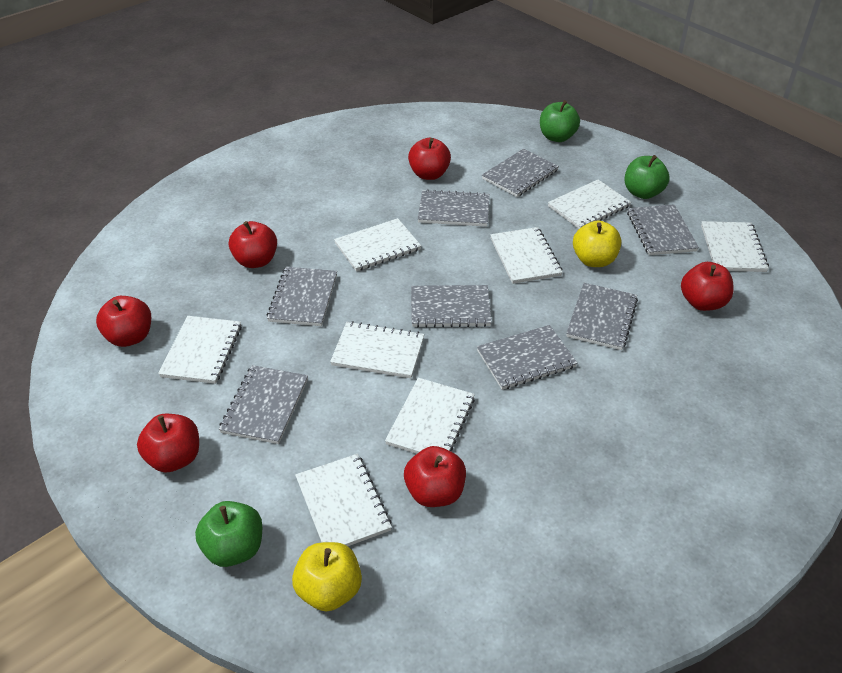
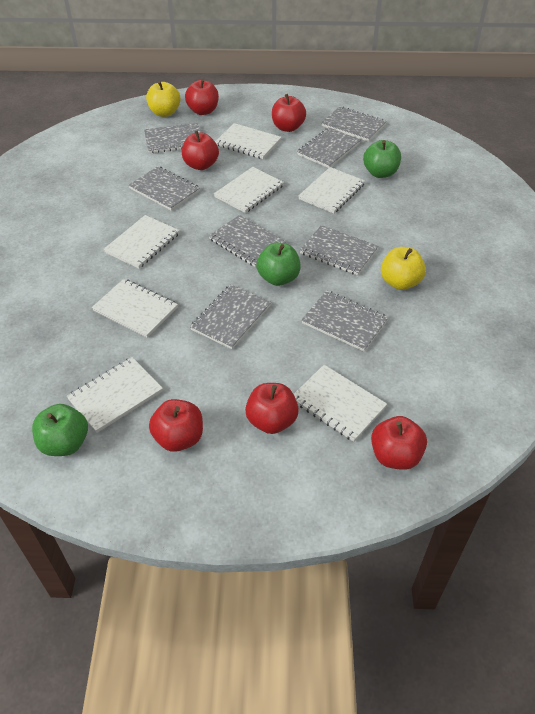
white notebook: [158,316,242,384] [295,454,392,546] [330,321,424,378] [334,218,421,272] [385,378,475,454] [490,227,563,284] [548,180,631,229] [701,221,769,272] = 8 -> [67,357,163,433] [92,279,178,338] [103,215,180,269] [214,167,284,213] [215,123,281,159] [294,365,387,442] [298,167,365,214] = 7

